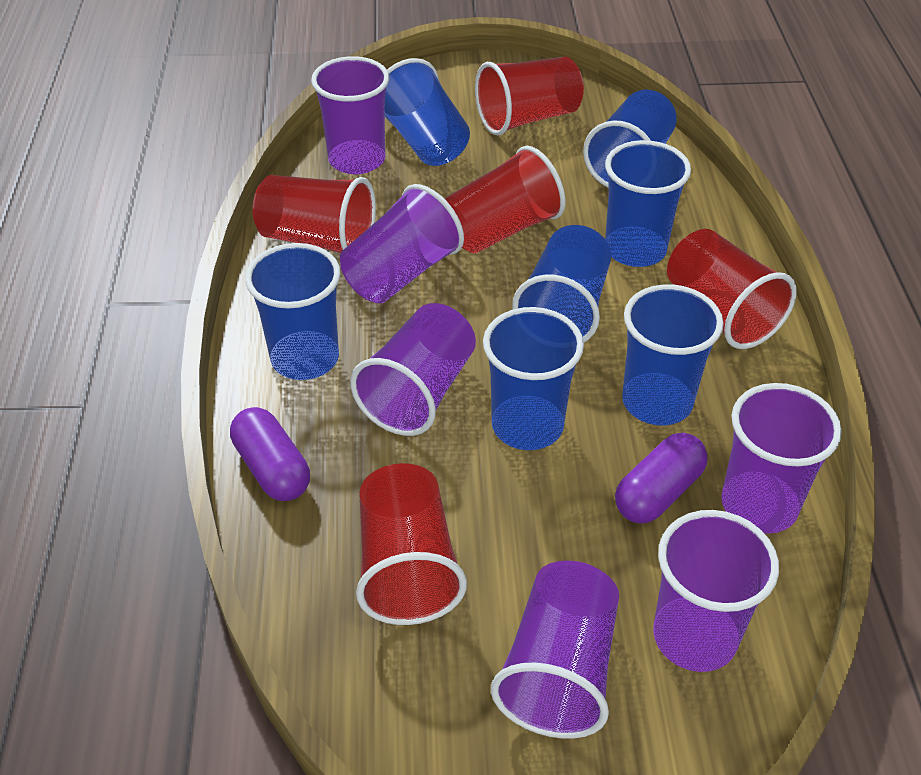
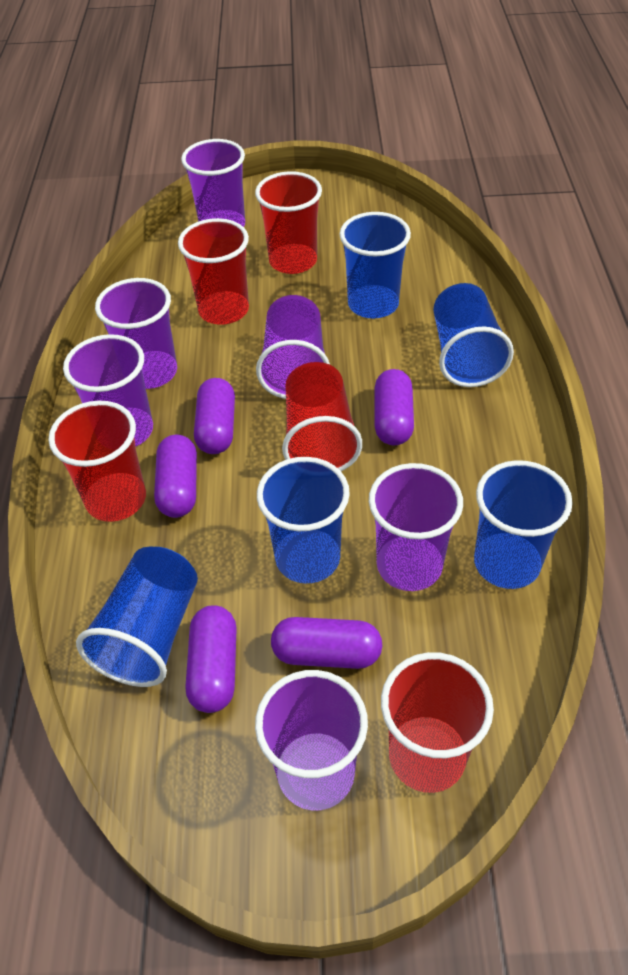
blue cup: [245,243,340,380] [384,58,470,166] [483,307,584,450] [512,225,611,342] [583,90,677,188] [605,140,691,267] [622,284,724,425] = 7 -> [76,546,198,687] [257,457,350,583] [339,212,411,318] [433,283,514,387] [474,460,573,589] = 5
purple capsule: [230,407,310,501] [615,433,708,523] = 2 -> [154,435,197,518] [186,605,237,713] [194,378,235,454] [271,617,383,669] [374,369,414,445] = 5

